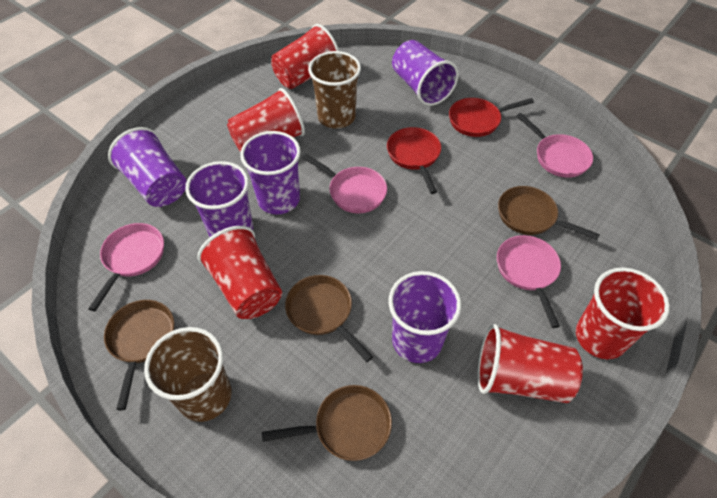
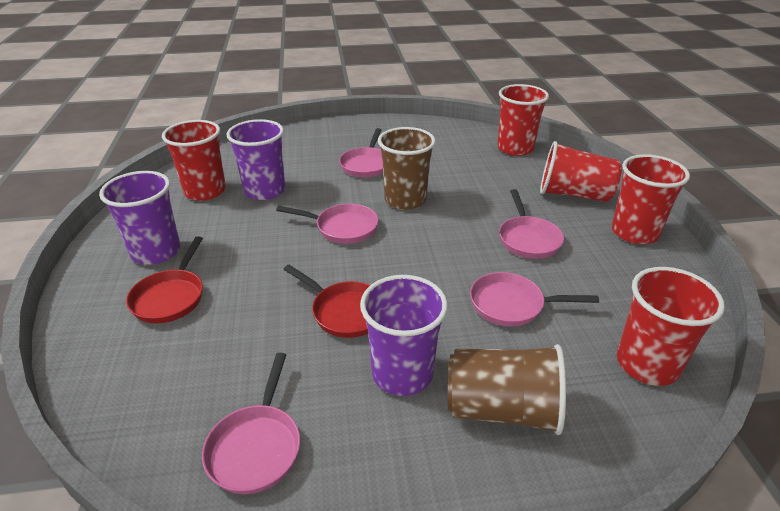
brown pan: [104,300,174,410] [262,385,392,461] [285,275,373,362] [498,186,600,240] = 4 -> none = 0
pink pan: [88,223,164,311] [302,154,387,213] [497,235,561,328] [516,113,593,178] = 4 -> [202,352,300,494] [276,204,378,244] [339,128,383,178] [470,272,599,327] [499,189,564,259] = 5
purple cup: [108,127,187,207] [185,161,253,237] [240,131,301,214] [388,271,461,363] [392,40,459,106] = 5 -> [99,171,180,265] [227,119,285,200] [360,275,448,396] = 3

